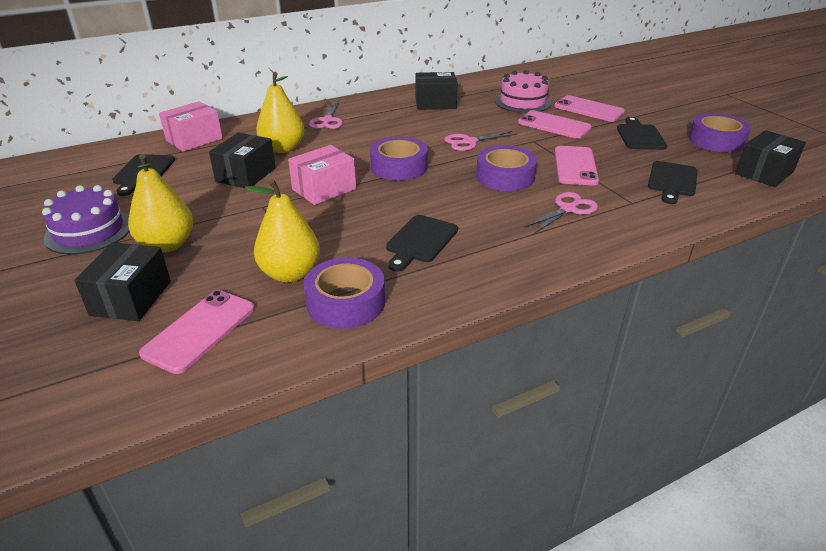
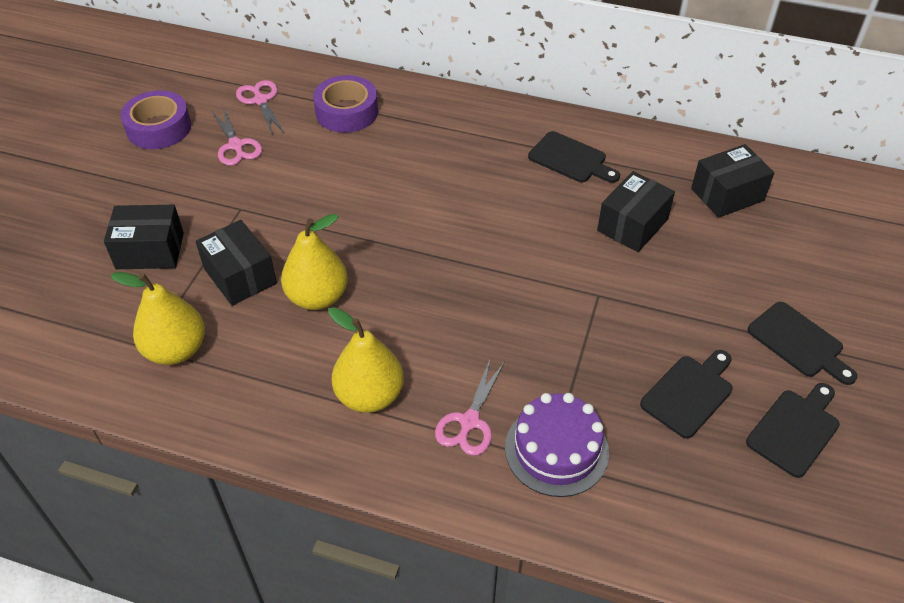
pink box: [159,101,223,152] [288,145,356,205] = 2 -> none = 0
pink cake: [495,70,552,113] = 1 -> none = 0
pink phone: [139,290,255,374] [518,110,592,139] [554,95,625,122] [555,146,599,185] = 4 -> none = 0
purple tape: [304,258,385,329] [370,137,428,181] [476,146,537,191] [688,113,751,153] = 4 -> [120,90,191,149] [313,75,378,133] = 2

